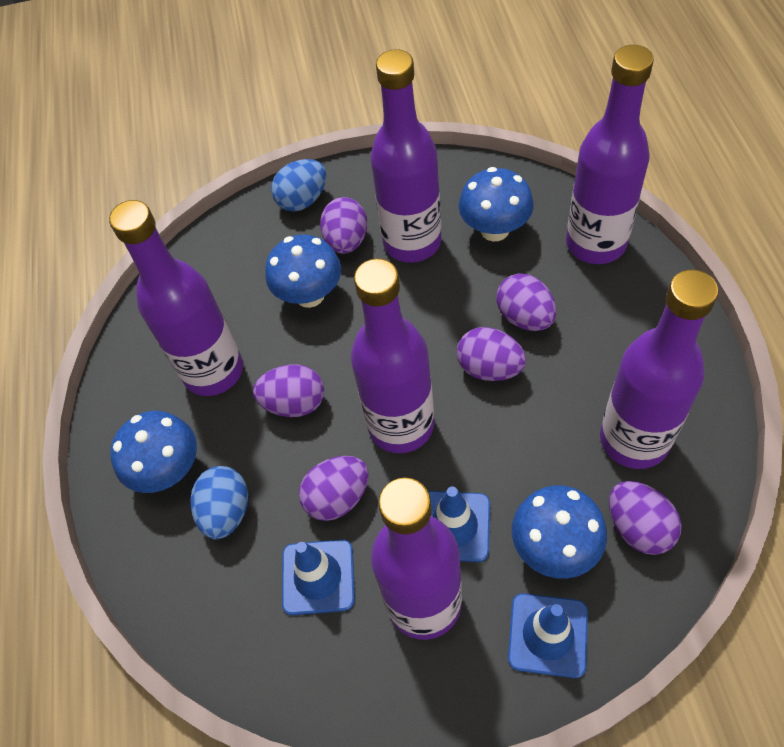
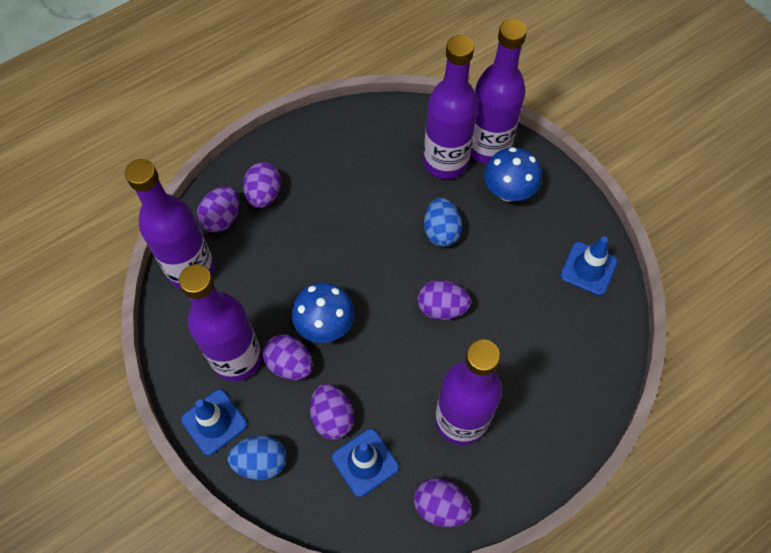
blue mushroom: [110,411,197,493] [265,235,341,308] [459,167,533,241] [512,485,607,579] = 4 -> [292,282,354,343] [484,147,542,202] = 2
purple bottle: [109,200,243,396] [351,258,434,453] [371,49,441,263] [371,478,462,640] [566,45,654,264] [600,270,718,469] = 6 -> [125,159,215,289] [179,264,262,381] [423,35,478,179] [435,339,502,445] [470,19,527,164] = 5

